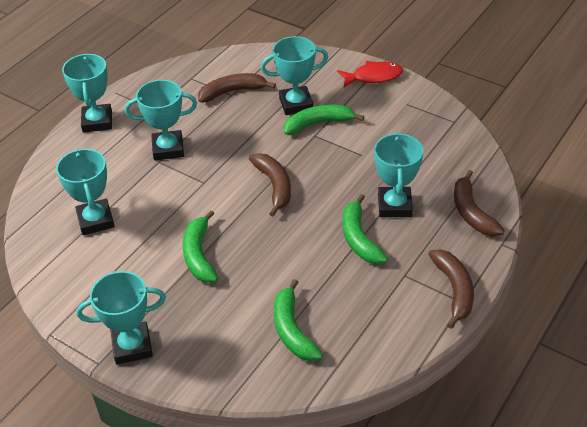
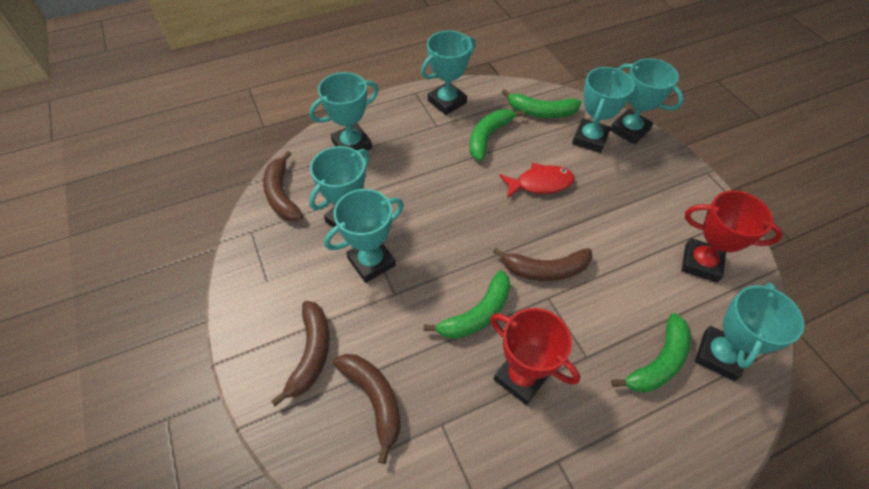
red trophy: none = 0 -> [490,308,580,405] [681,190,783,283] = 2
turquoise trophy: [56,149,115,235] [62,54,112,133] [76,271,166,365] [125,80,197,161] [261,36,328,115] [374,132,423,217] = 6 -> [309,72,379,151] [309,146,370,228] [324,189,404,283] [421,31,475,115] [572,67,635,153] [610,58,684,145] [695,283,804,381] = 7

